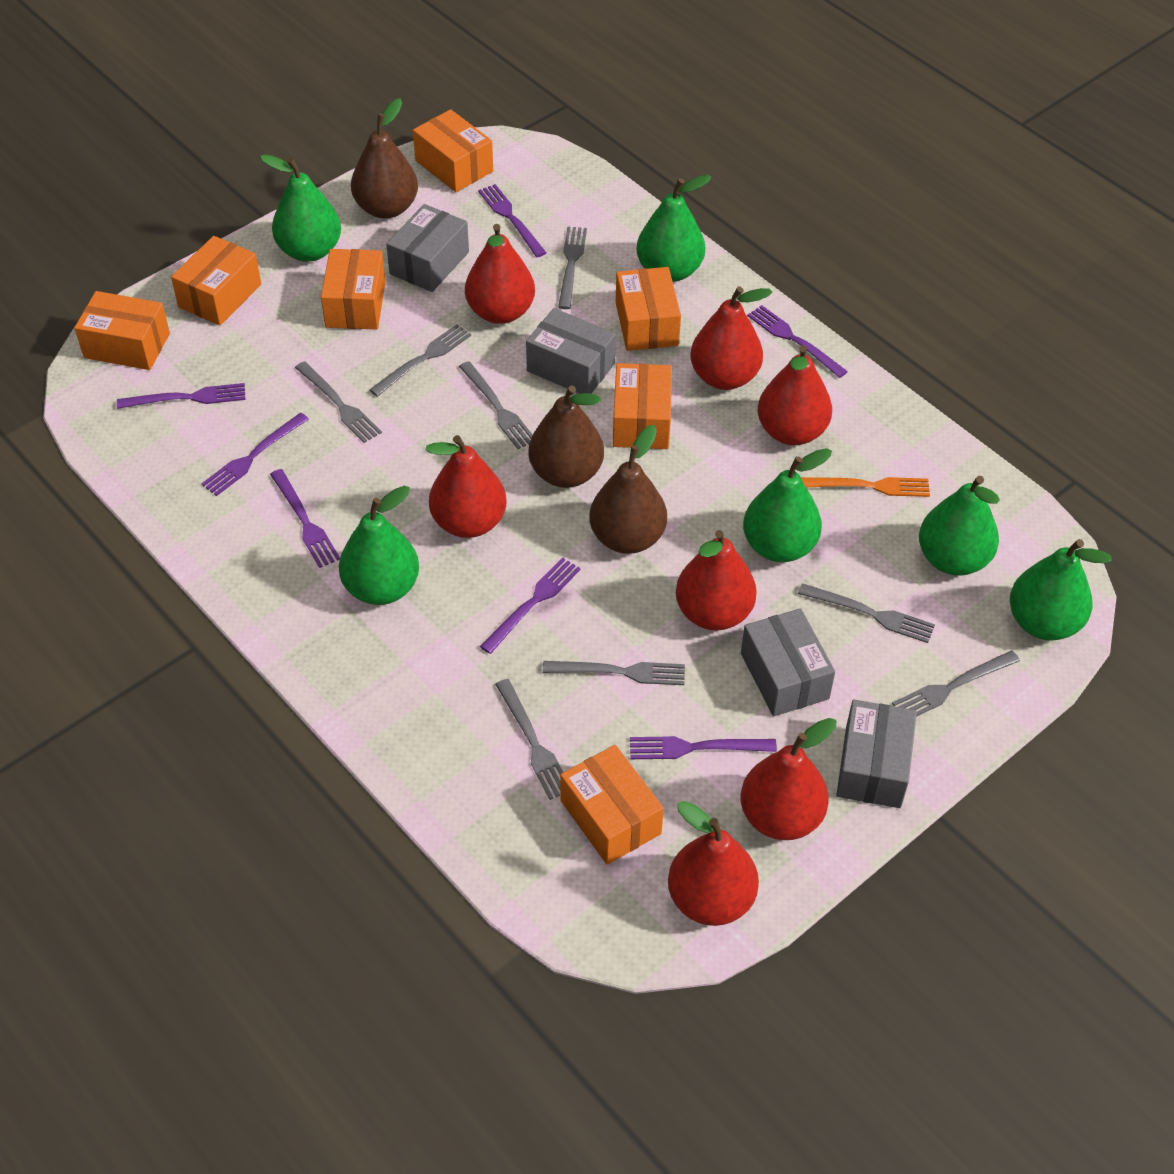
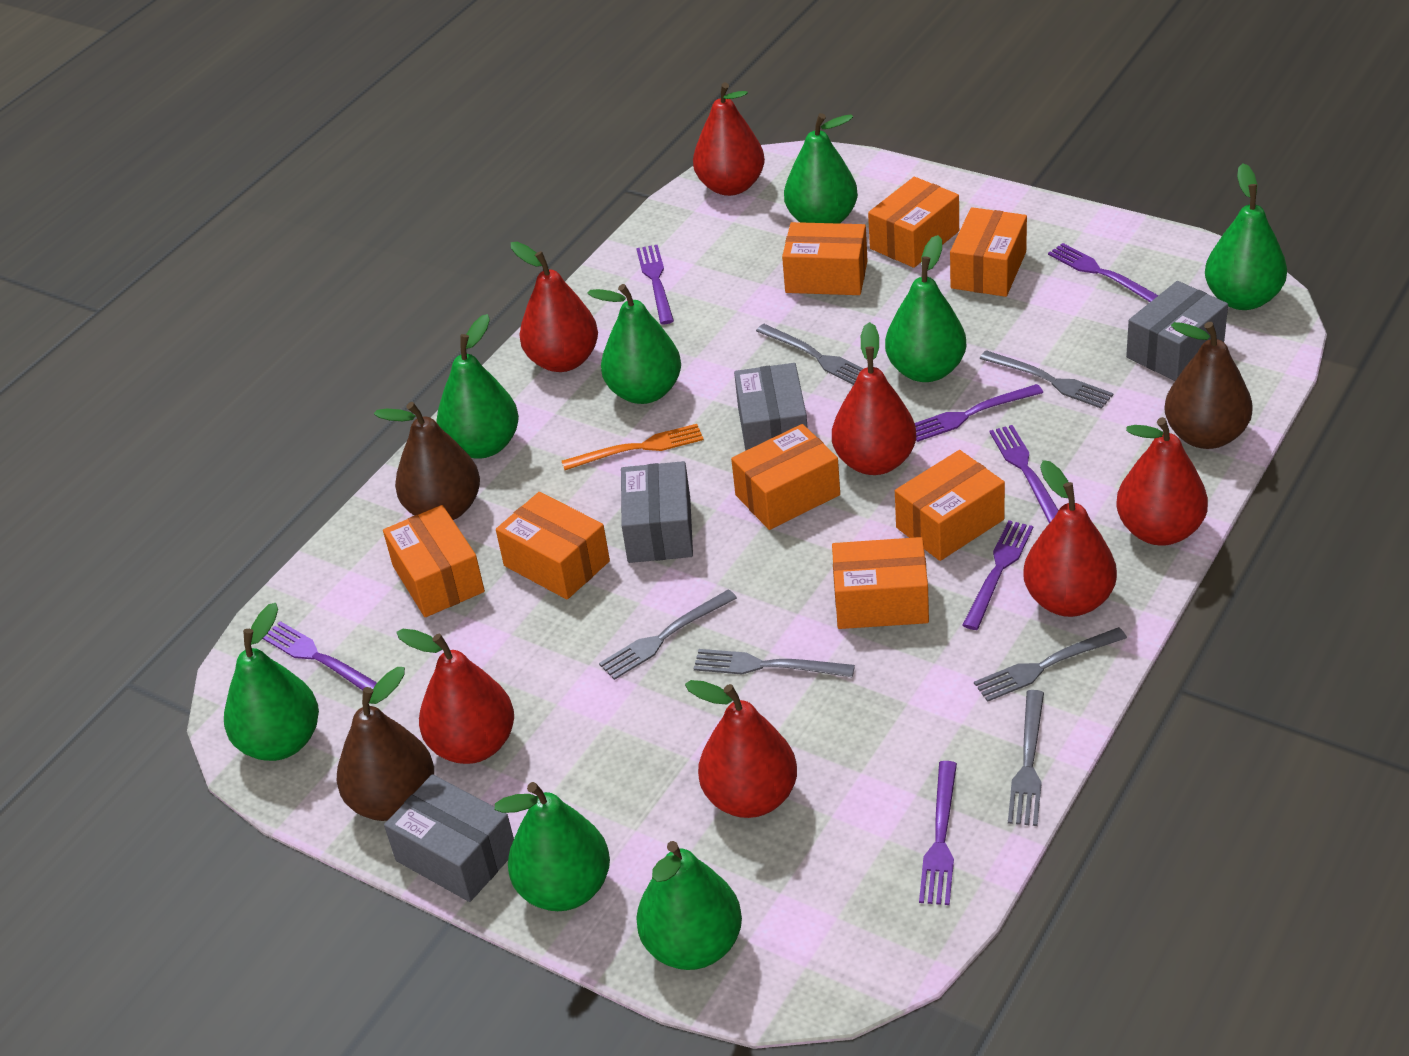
green pear: [260,154,341,262] [339,486,419,605] [637,175,711,282] [743,448,832,562] [919,476,1000,575] [1010,539,1112,640] = 6 -> [224,603,319,761] [436,314,519,458] [495,782,610,911] [587,284,681,404] [636,841,742,970] [784,113,858,224] [885,235,967,382] [1205,163,1287,310] = 8
grey fork: [295,361,382,443] [369,324,471,397] [459,361,533,449] [495,679,563,800] [543,661,685,685] [558,226,587,309] [798,583,935,643] [892,650,1020,717] = 8 -> [599,589,737,680] [693,649,855,677] [756,324,864,385] [974,627,1127,702] [979,350,1113,409] [1008,690,1044,826] = 6
orange box: [75,291,170,370] [171,236,261,326] [321,249,385,329] [413,109,493,192] [560,745,664,865] [613,363,672,449] [616,267,681,351] = 7 -> [383,505,485,617] [496,492,610,600] [731,424,840,530] [782,222,868,295] [832,537,929,629] [868,177,959,268] [895,450,1005,561] [950,207,1027,297] = 8

